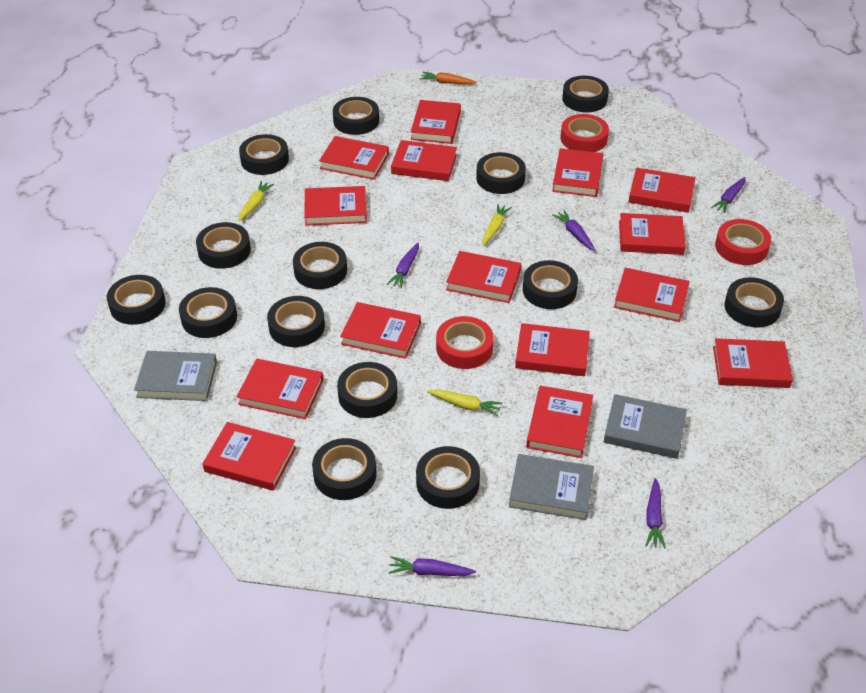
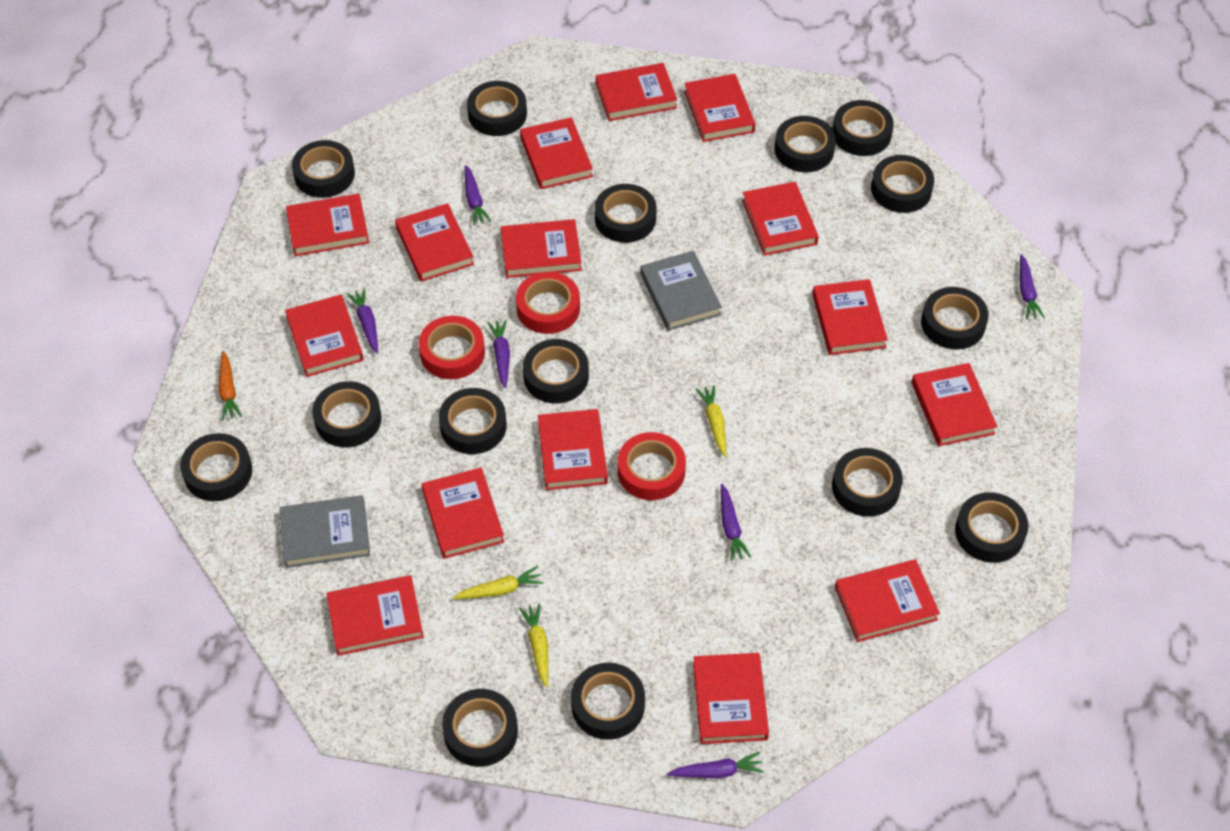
black tape: [107,275,166,325] [179,287,237,338] [196,222,251,269] [239,134,289,175] [267,296,325,347] [293,242,347,289] [312,438,377,500] [333,97,379,135] [337,362,397,418] [416,446,480,509] [476,152,526,194] [523,260,578,309] [562,76,609,112] [724,277,784,328] = 14 -> [180,433,252,501] [292,140,355,198] [312,381,382,447] [439,388,507,454] [442,689,518,767] [467,81,527,136] [523,339,589,403] [571,663,645,740] [595,184,656,243] [774,116,836,172] [832,448,903,517] [833,100,894,156] [871,155,934,213] [921,287,989,350] [955,492,1029,563] = 15
grey book: [134,351,217,401] [509,454,594,520] [604,394,687,459] = 3 -> [280,495,370,568] [640,251,722,331] = 2
purple carrot: [387,243,419,288] [388,556,476,576] [552,210,596,251] [645,478,666,549] [711,177,746,213] = 5 -> [347,288,378,354] [465,165,491,225] [487,320,510,388] [667,752,764,778] [721,484,751,561] [1020,254,1045,319] = 6

